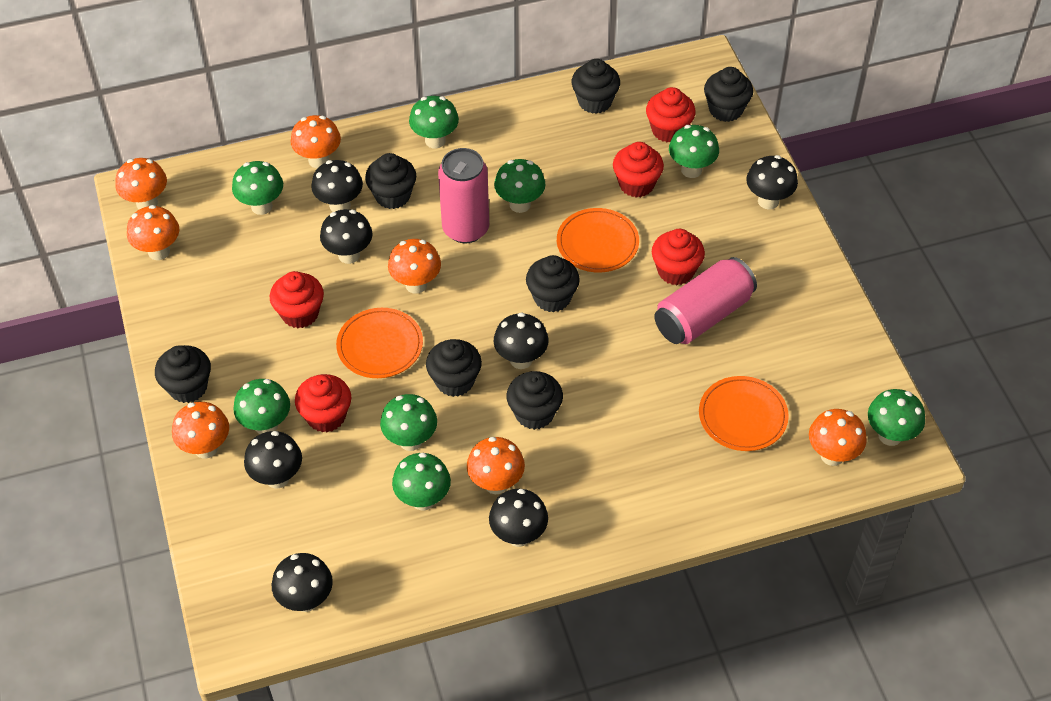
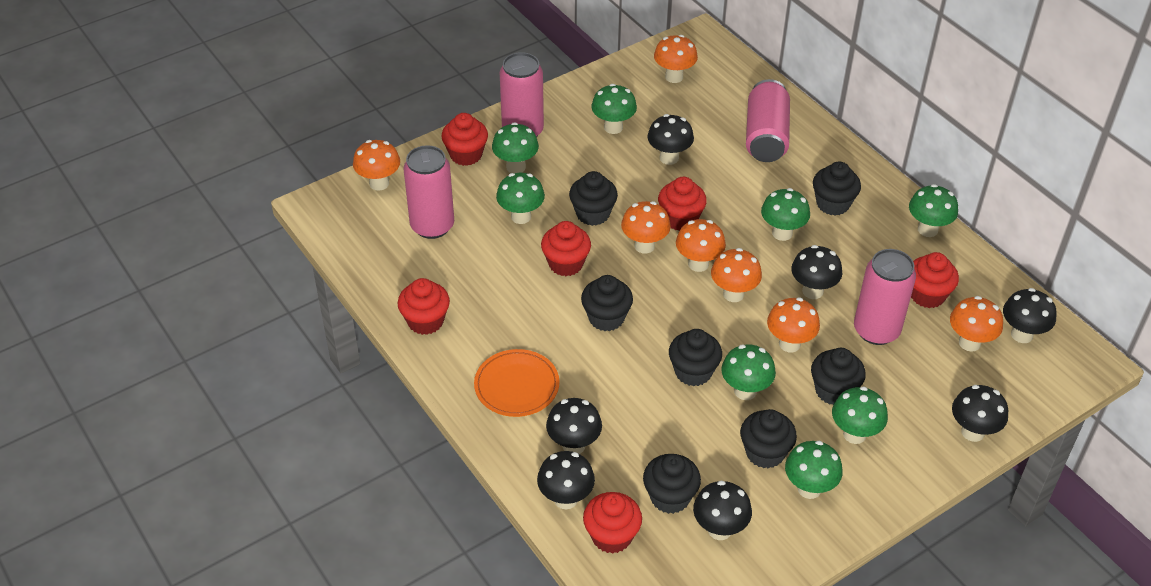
orange plate: [336,308,423,378] [557,208,639,273] [699,376,789,451] = 3 -> [474,349,559,417] = 1
pink can: [438,148,489,243] [654,257,757,344] = 2 -> [403,145,454,239] [500,52,544,137] [746,79,790,162] [854,249,916,345] = 4
red cupcake: [270,271,324,328] [295,374,351,432] [613,142,664,198] [646,87,696,142] [652,229,705,285] = 5 -> [397,278,450,335] [441,113,488,166] [541,221,591,276] [583,492,642,554] [658,177,707,231] [911,252,959,308] = 6

